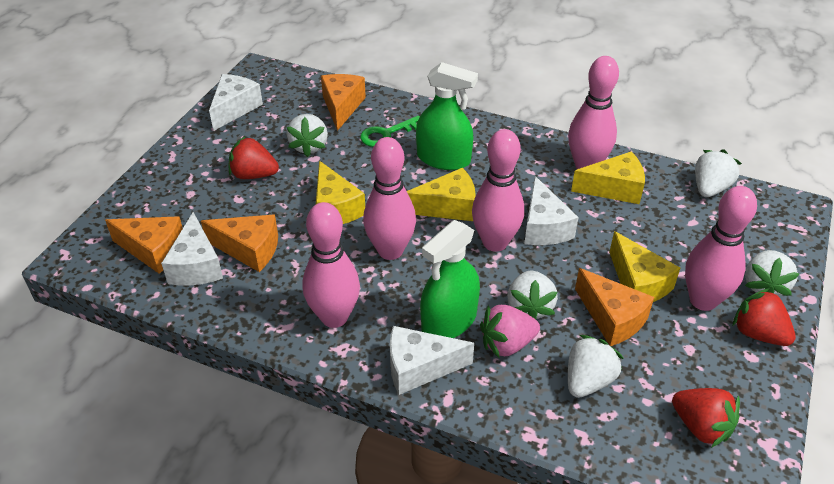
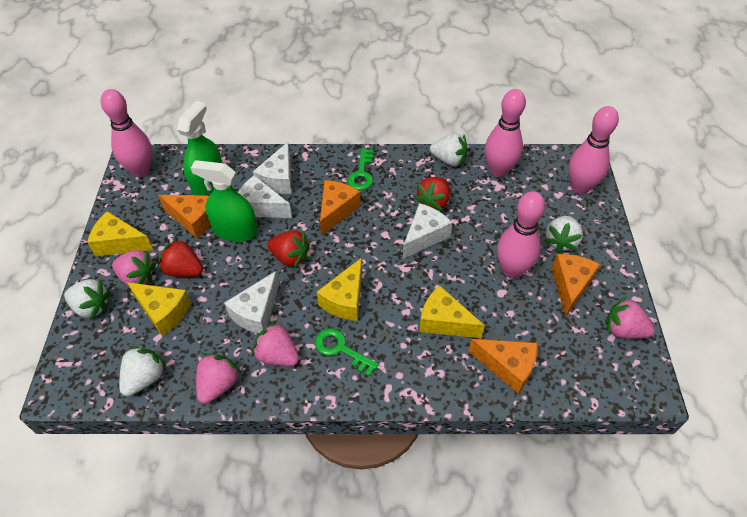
green key: [360,115,420,147] = 1 -> [315,328,379,376] [348,148,374,190] = 2
pink bowling pin: [302,202,360,328] [363,137,416,260] [472,129,524,252] [568,56,619,169] [685,186,757,311] = 5 -> [101,89,152,177] [485,89,526,177] [497,191,545,279] [569,106,619,194] = 4
pink strawberry: [480,305,540,359] = 1 -> [112,250,156,286] [196,353,241,404] [252,321,299,366] [606,296,655,338] = 4
white strawberry: [287,114,328,157] [507,271,558,319] [568,335,624,398] [695,149,742,197] [745,250,800,296] = 5 -> [64,279,111,320] [119,346,167,396] [430,133,467,166] [544,216,583,253] = 4

